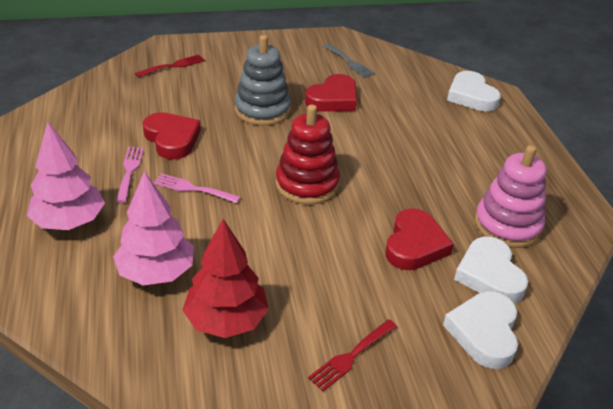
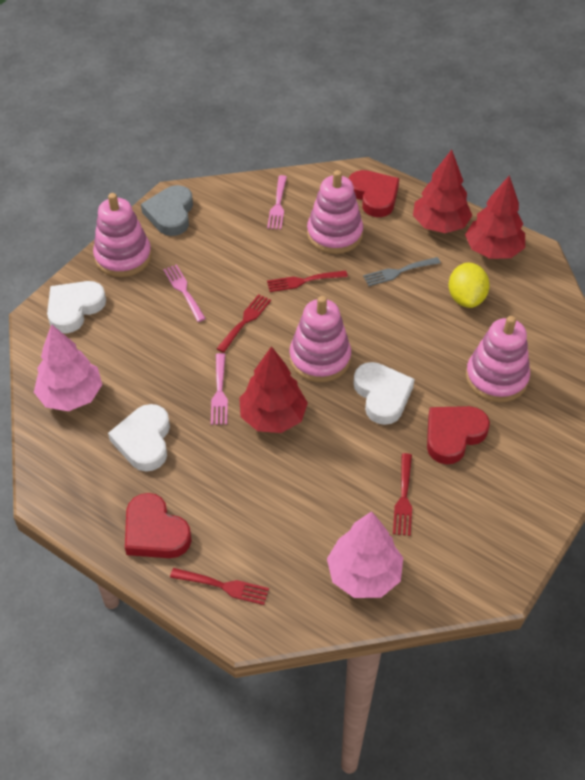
grey heart: none = 0 -> [141,185,193,236] = 1
grey stacking toy: [235,35,291,125] = 1 -> none = 0
pink fork: [116,147,144,203] [153,173,241,203] = 2 -> [163,264,206,322] [211,353,228,425] [267,175,287,230] = 3
pink stacking toy: [475,145,546,248] = 1 -> [93,193,152,277] [289,296,351,382] [307,170,363,254] [466,316,530,402] = 4
red fork: [135,54,205,77] [308,319,397,391] = 2 -> [170,568,269,605] [216,294,271,353] [267,271,348,292] [393,453,412,536] = 4
red stacking toy: [276,105,340,205] = 1 -> none = 0
red tree: [183,219,269,338] = 1 -> [239,346,308,433] [413,150,473,233] [465,175,525,259] = 3
yellow lemon: none = 0 -> [448,262,490,308] = 1

